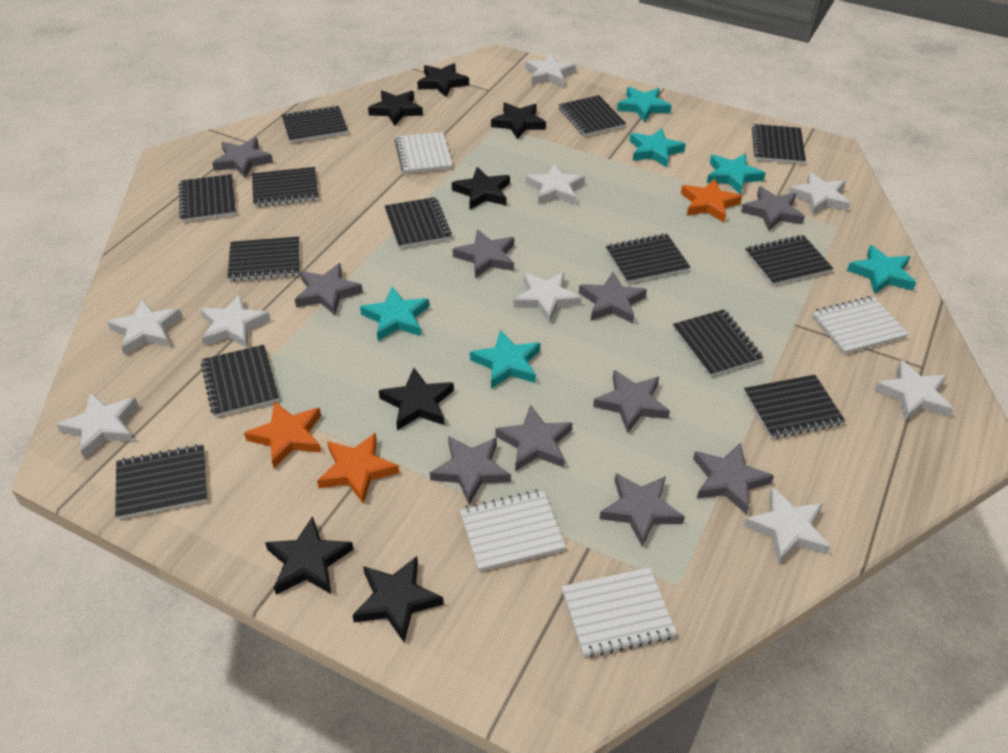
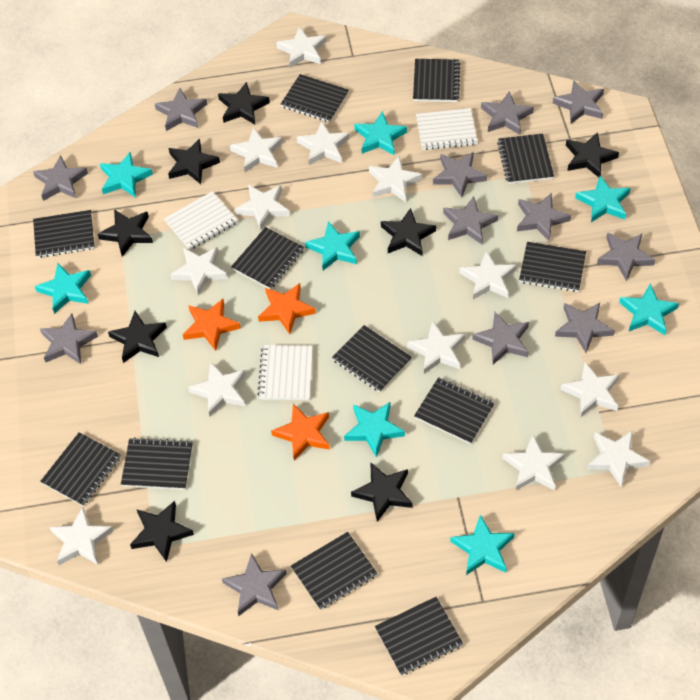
black notebook: [115,444,207,519] [178,174,236,222] [201,345,279,417] [227,237,299,281] [252,167,318,207] [282,105,348,143] [385,197,452,248] [559,95,626,136] [606,234,690,284] [673,309,764,377] [744,375,845,439] [745,235,833,286] [752,124,806,164] = 13 -> [33,210,95,258] [40,432,121,506] [121,437,193,490] [231,227,304,289] [281,74,349,122] [291,532,378,610] [332,325,412,392] [375,597,463,676] [413,59,460,102] [414,377,495,444] [497,134,554,184] [519,242,586,292] = 12
black star: [265,516,354,595] [352,556,444,642] [368,91,423,126] [379,368,454,430] [417,63,469,97] [452,167,510,209] [491,103,546,139] = 7 -> [98,209,153,257] [108,311,167,363] [130,501,194,562] [168,138,220,184] [218,82,270,125] [351,462,413,522] [381,208,436,256] [566,132,619,178] = 8
grey star: [212,138,273,178] [295,263,363,315] [430,436,511,505] [453,229,514,278] [495,405,572,471] [579,272,647,323] [593,370,670,434] [600,473,685,547] [693,443,774,515] [741,187,805,231] = 10 -> [33,155,88,201] [40,313,98,364] [155,88,207,131] [222,553,287,616] [433,152,487,198] [443,197,498,244] [472,312,529,365] [481,91,534,135] [517,193,571,242] [553,80,604,124] [555,303,615,353] [597,232,655,282] = 12
turquoise star: [360,287,429,341] [470,330,540,389] [617,87,672,122] [630,128,686,167] [707,154,766,194] [847,245,916,294] = 6 -> [35,263,91,314] [100,152,153,198] [305,222,360,271] [344,402,405,458] [354,111,407,156] [450,515,515,575] [575,176,631,222] [619,283,679,335] = 8
white notebook: [395,132,453,174] [460,490,566,571] [562,567,677,658] [812,296,909,354] = 4 -> [164,191,238,250] [258,345,313,400] [416,108,478,150] = 3
white star: [56,393,139,459] [107,299,182,355] [200,294,270,348] [513,272,582,323] [525,54,576,86] [525,164,585,205] [743,487,831,564] [788,172,850,215] [874,360,953,421] = 9 -> [49,507,114,565] [170,247,228,296] [188,362,246,417] [230,127,283,172] [235,185,290,230] [276,27,327,68] [297,121,350,165] [369,156,422,202] [407,321,465,374] [459,250,516,300] [502,435,565,491] [560,362,620,417] [587,430,650,487] = 13

